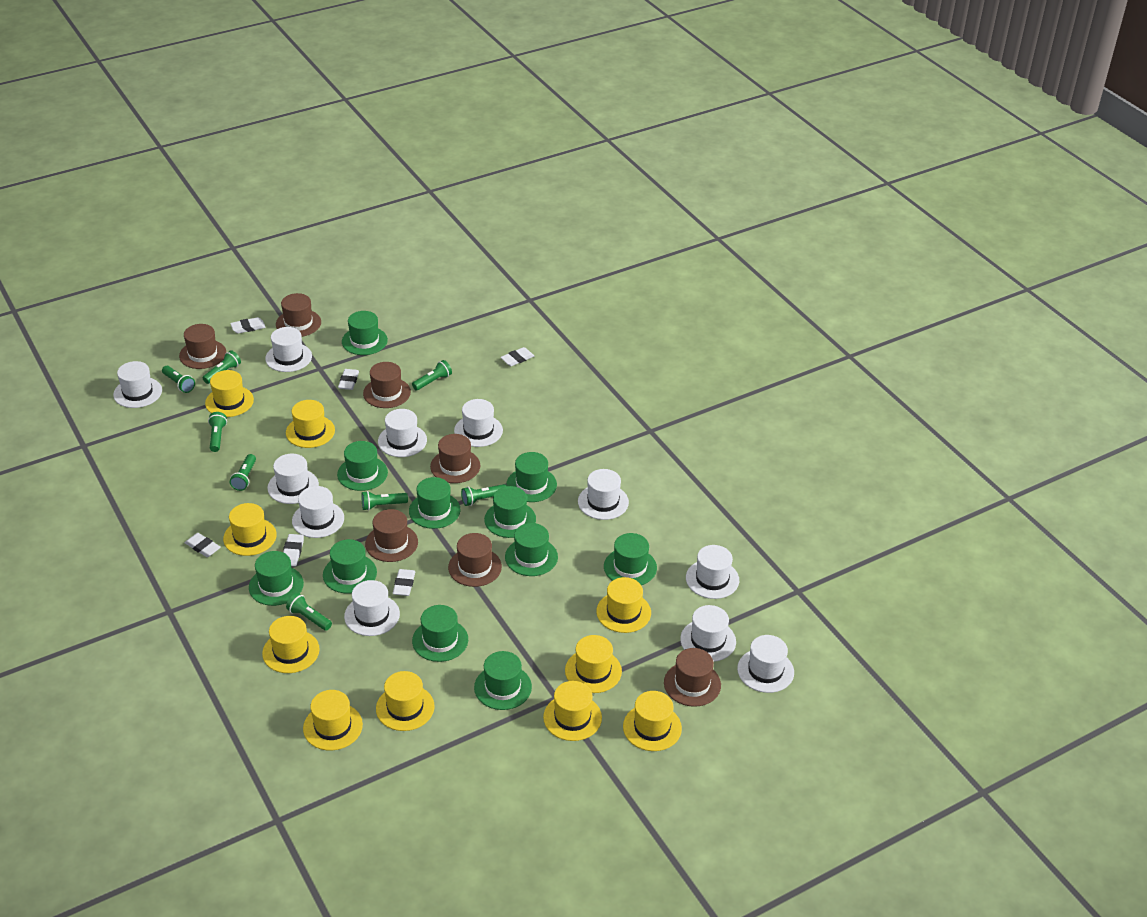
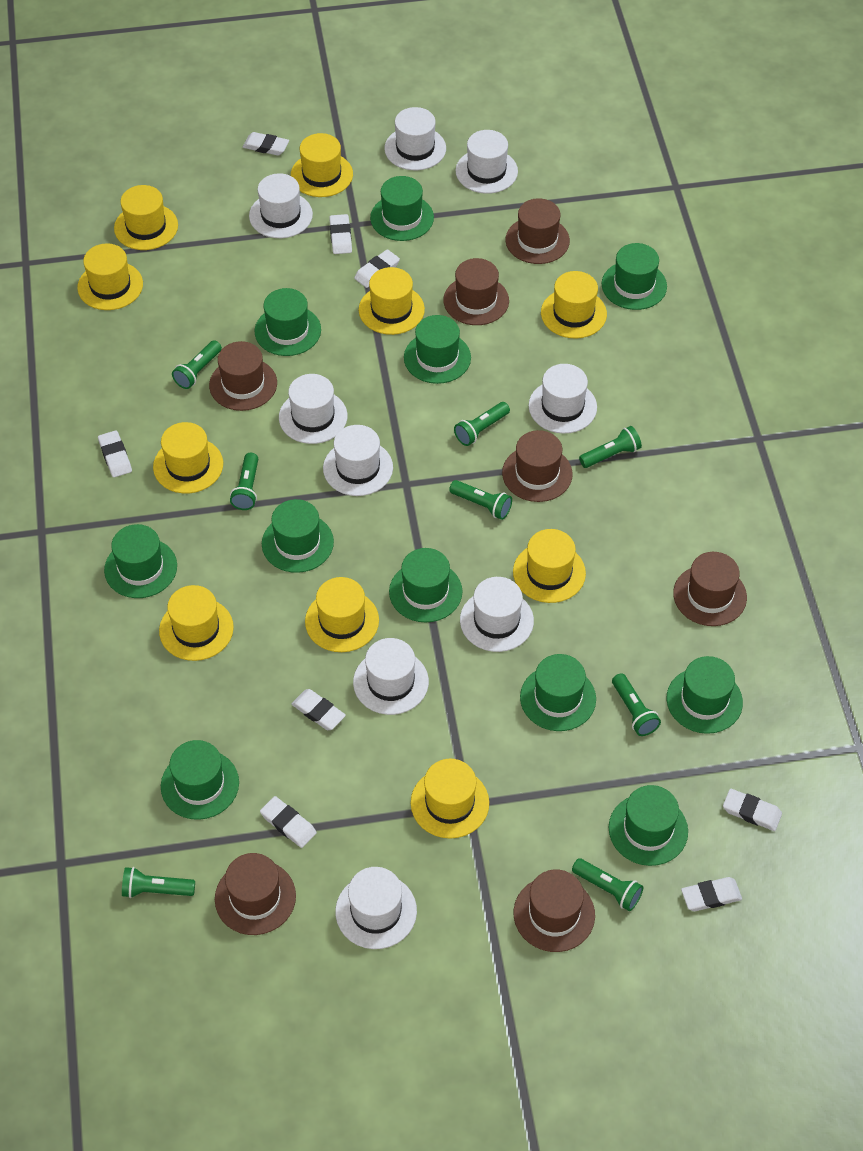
white eraser: [185,533,221,557] [230,317,266,334] [283,534,304,566] [338,369,359,390] [393,569,415,596] [500,347,534,366] = 6 -> [98,430,132,477] [243,132,289,156] [260,796,317,848] [291,689,346,730] [329,214,352,254] [354,249,400,288] [681,877,742,911] [723,789,782,831] = 8
white hat: [113,361,162,408] [265,327,312,372] [267,454,319,504] [292,486,344,538] [344,580,400,636] [378,409,427,457] [454,399,503,447] [578,469,629,520] [680,605,736,662] [686,545,739,599] [737,635,794,693] = 11 -> [249,173,313,238] [279,374,348,444] [323,425,393,496] [335,867,417,949] [353,638,429,715] [384,107,446,170] [456,130,518,194] [460,577,534,652] [529,364,597,434] = 9

